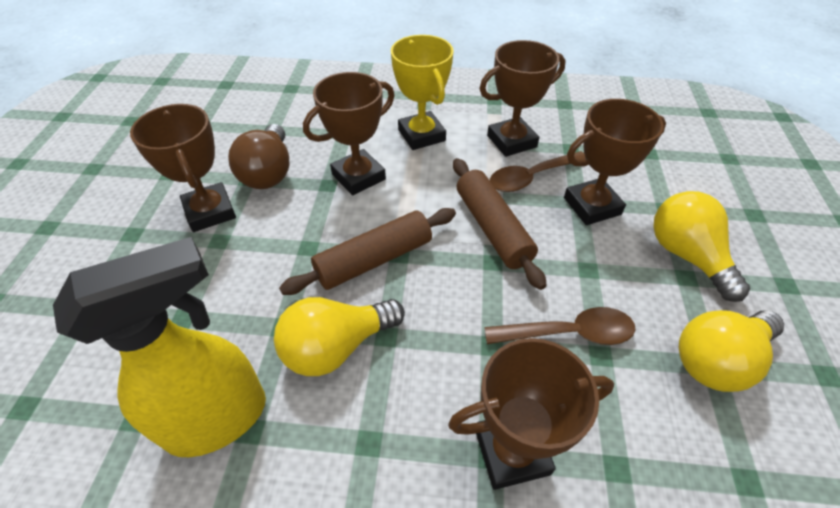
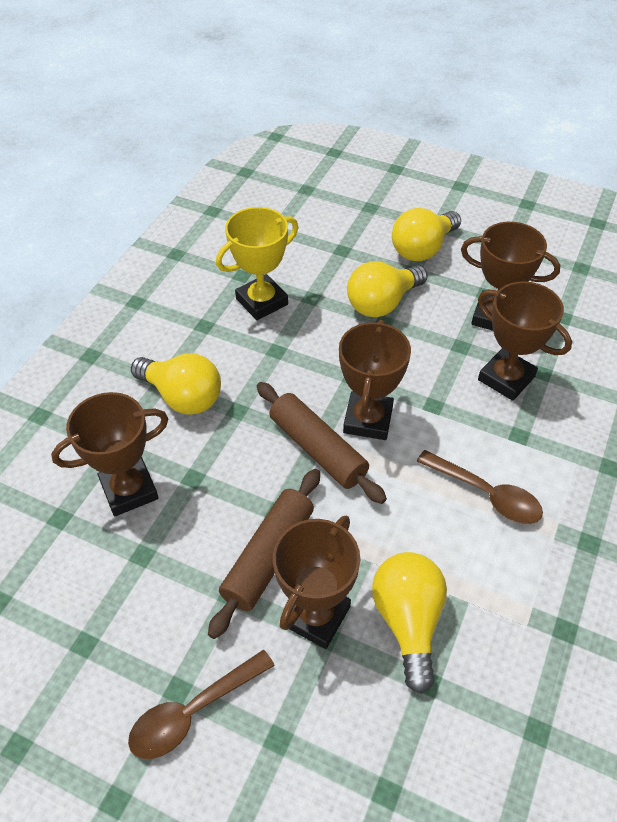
brown light bulb: [228,124,290,189] = 1 -> none = 0
yellow light bulb: [274,297,405,376] [653,191,750,302] [679,310,784,392] = 3 -> [131,353,221,415] [347,261,428,317] [372,552,447,694] [392,208,461,261] = 4
yellow spray bottle: [53,237,266,457] = 1 -> none = 0

